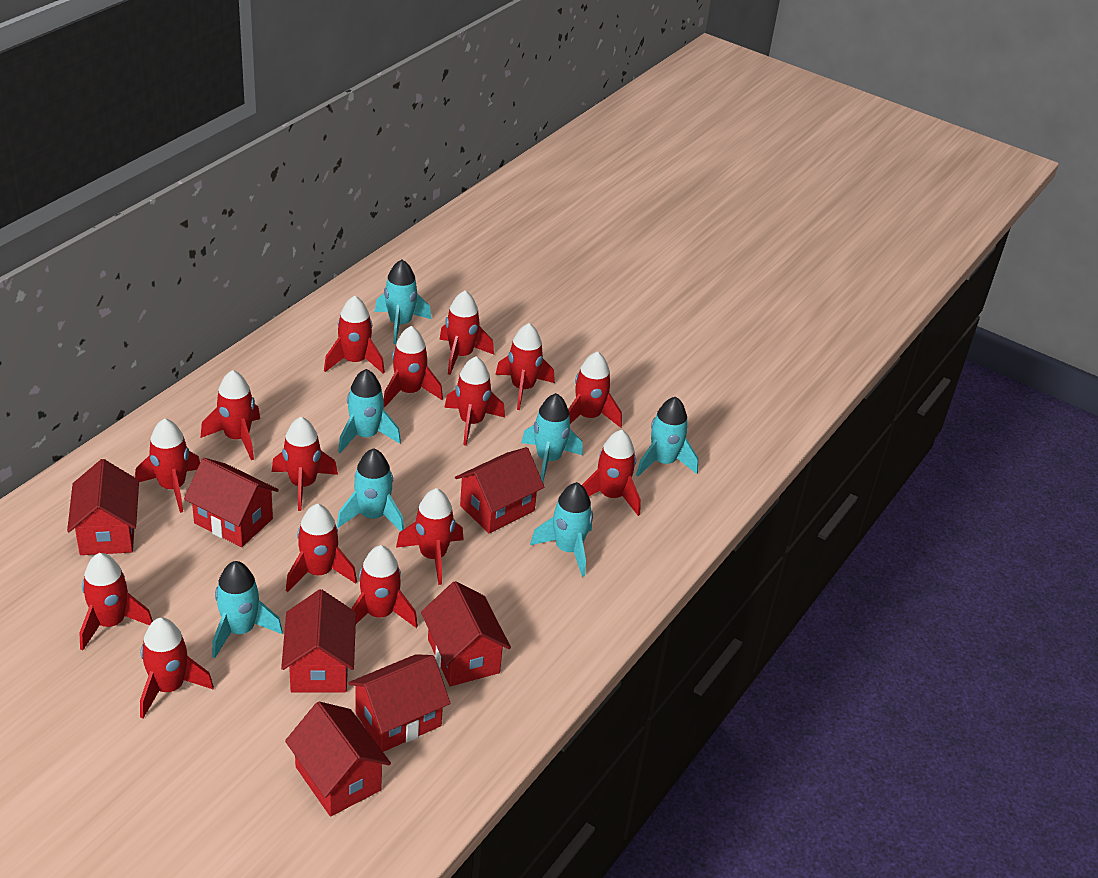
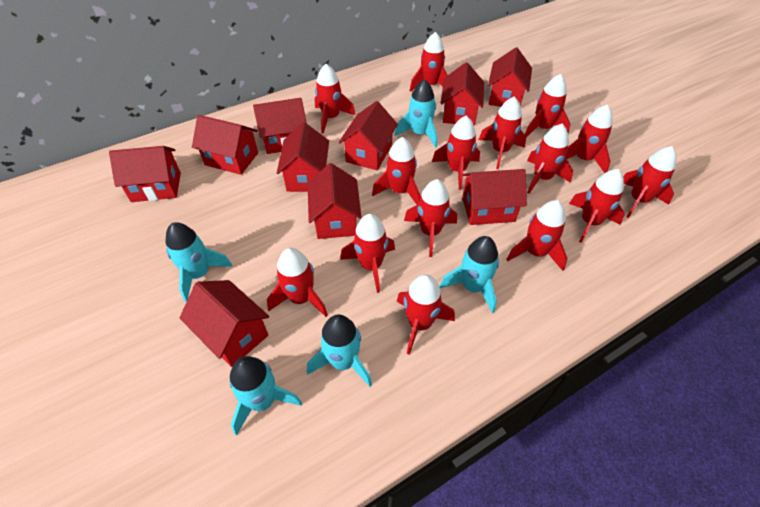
red house: [67,459,139,555] [184,458,279,547] [281,589,356,692] [285,702,391,817] [348,654,451,752] [421,581,511,686] [455,447,544,533] = 7 -> [109,146,181,202] [180,280,269,367] [192,115,258,175] [253,98,307,154] [277,122,329,192] [308,163,362,239] [339,101,398,170] [441,62,484,126] [462,169,527,225] [488,48,532,107] = 10
turquoise rocket: [212,561,283,658] [337,448,404,532] [338,369,401,453] [375,259,431,344] [521,393,583,482] [530,482,593,577] [636,397,698,476] = 7 -> [165,222,232,302] [229,356,302,436] [307,314,372,387] [395,79,437,148] [440,236,499,313] = 5

